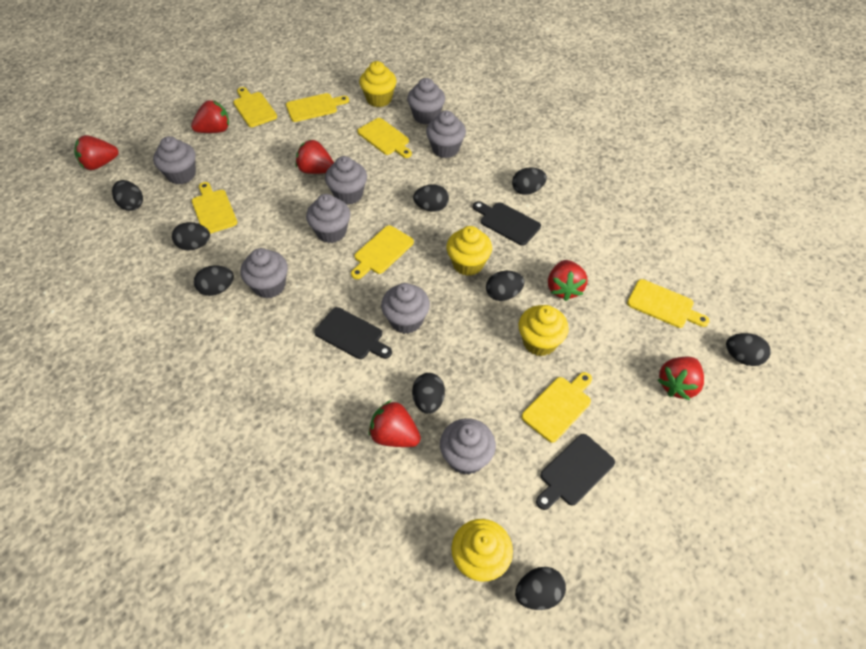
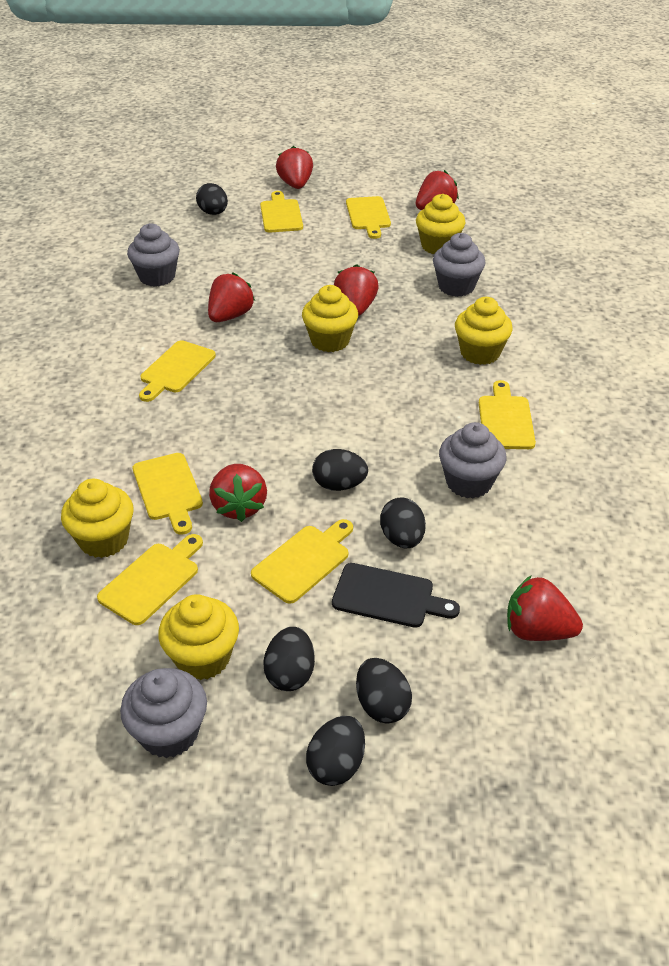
black cutting board: [314,307,392,359] [473,201,541,246] [536,434,615,510] = 3 -> [332,563,460,628] = 1
black egg: [112,180,143,211] [172,222,210,251] [194,265,234,296] [412,373,445,414] [413,184,449,212] [486,271,525,301] [512,167,547,195] [515,567,566,610] [726,333,771,366] = 9 -> [196,183,228,215] [263,627,315,691] [306,716,365,786] [312,449,368,491] [356,658,412,724] [380,497,426,548] = 6
grey cupcake: [153,136,196,184] [240,248,288,298] [306,194,350,243] [325,156,367,205] [381,283,430,334] [407,78,445,125] [426,111,466,158] [440,418,496,475] = 8 -> [120,668,207,758] [127,223,180,287] [433,233,486,297] [439,422,507,498] = 4
yellow cupcake: [359,61,397,107] [447,226,492,276] [451,519,513,582] [518,305,569,356] = 4 -> [61,479,133,558] [158,594,239,680] [302,285,358,352] [416,194,466,254] [455,297,512,365] = 5

